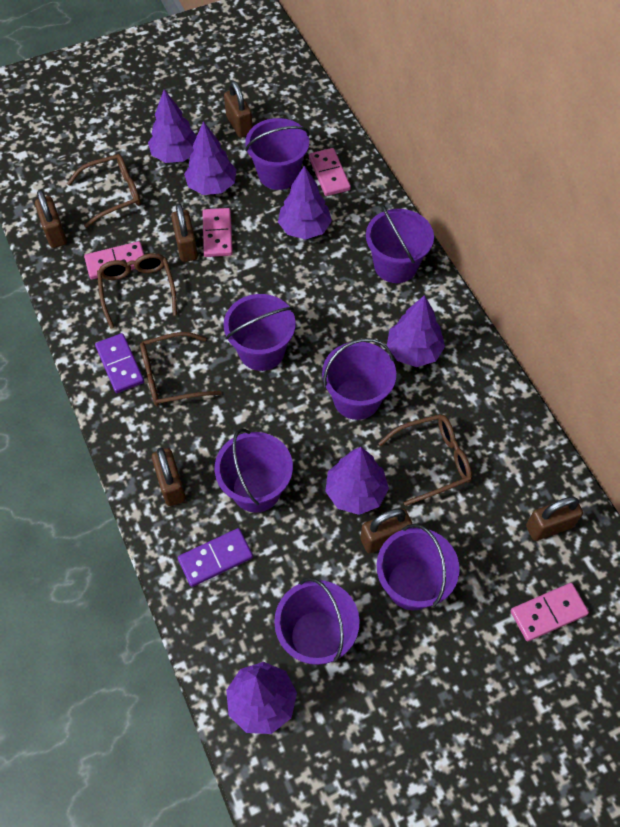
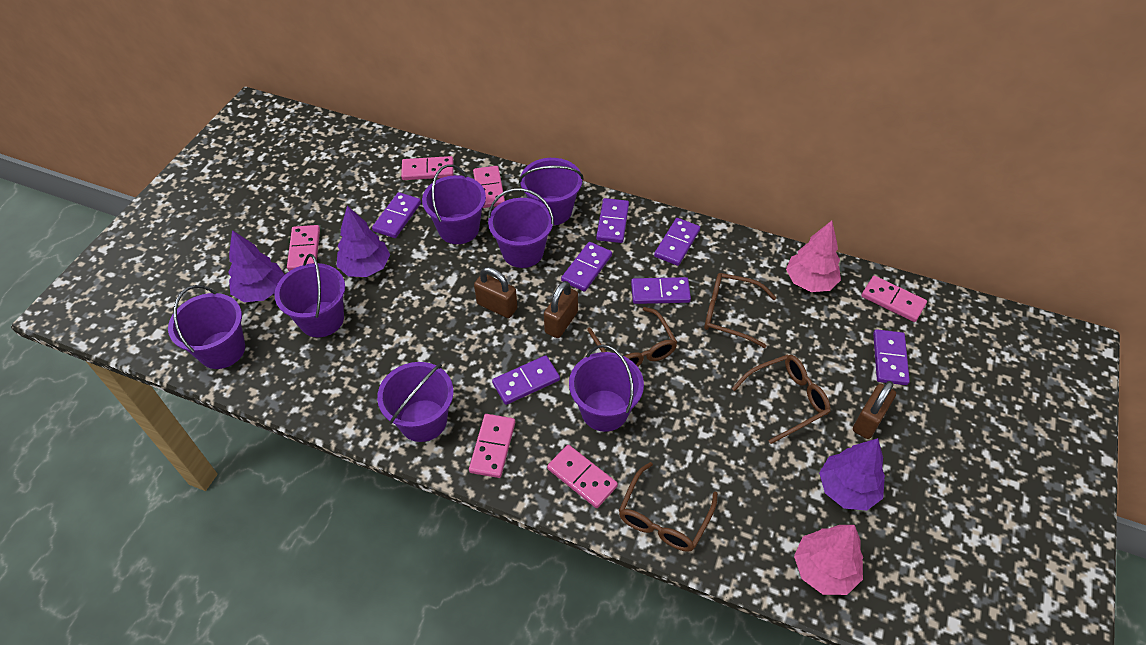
brown padlock: [35,190,67,248] [152,447,186,506] [171,204,198,262] [224,81,253,138] [360,508,412,553] [526,497,583,541] = 6 -> [474,267,517,318] [544,281,578,338] [853,381,896,439] = 3
pink domino: [84,241,144,280] [203,208,233,257] [309,148,351,196] [510,583,589,641] = 4 -> [287,225,320,271] [401,156,454,180] [469,414,515,478] [473,166,505,208] [547,445,618,508] [861,276,927,322] = 6
pink tree: none = 0 -> [786,221,841,292] [794,525,863,595] = 2
purple domino: [95,333,144,393] [178,528,253,587] = 2 -> [372,192,421,238] [492,355,560,405] [561,242,612,292] [596,198,629,243] [631,277,691,304] [654,218,700,266] [873,329,910,385] = 7
purple tree: [148,89,197,163] [184,121,237,195] [226,662,297,734] [278,166,332,240] [325,447,389,515] [387,295,445,367] = 6 -> [228,230,285,302] [337,206,390,277] [819,438,885,511] = 3

